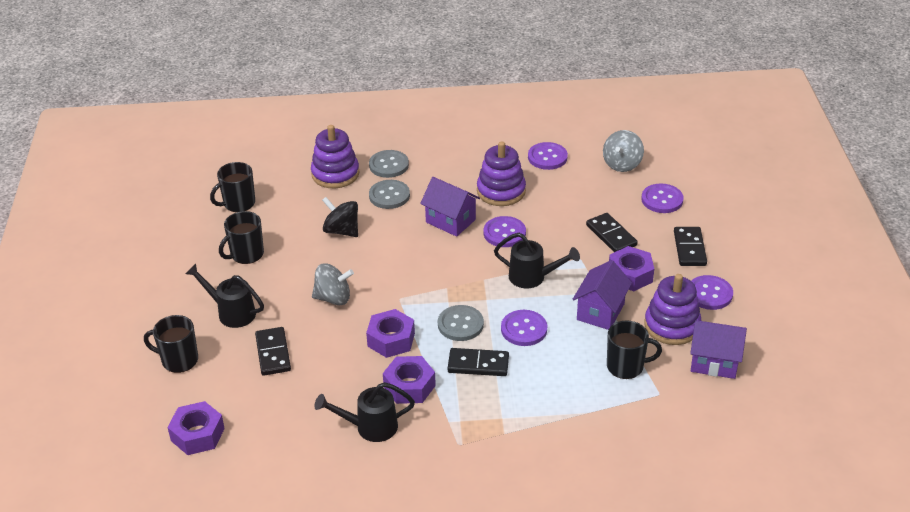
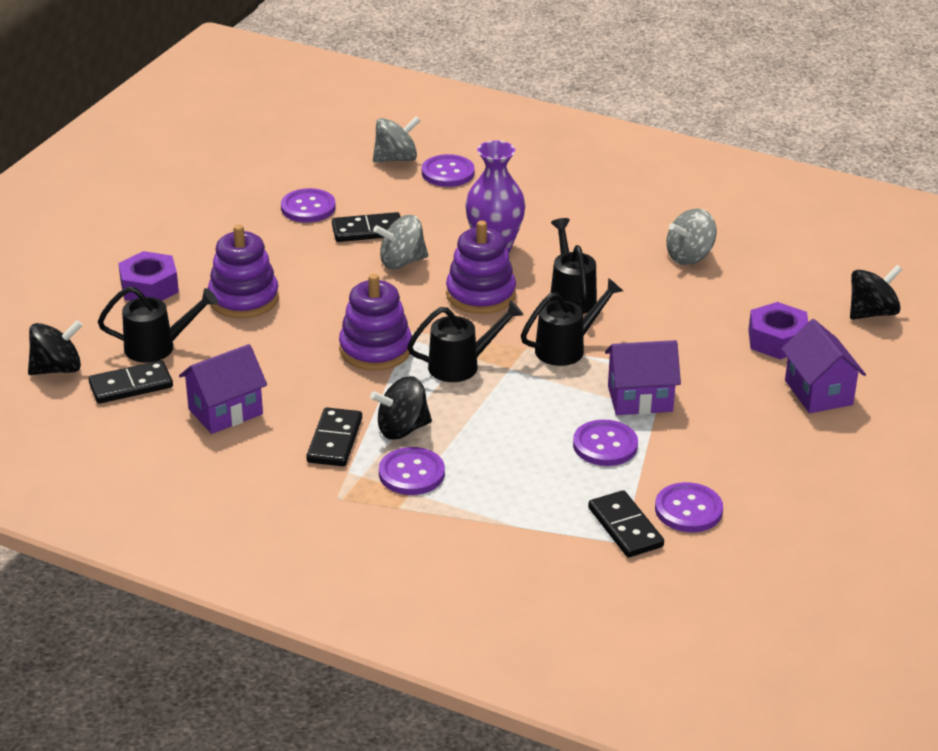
black mug: [144,315,198,373] [210,162,255,212] [219,211,264,264] [607,321,662,379] = 4 -> none = 0
black spinning top: [322,197,358,237] = 1 -> [28,320,83,375] [370,376,432,440] [850,265,902,320] = 3
black watering can: [185,263,264,328] [314,382,415,442] [494,233,580,288] = 3 -> [98,286,218,363] [407,300,524,382] [521,278,623,366] [550,218,597,314] = 4
grey button: [369,150,409,178] [369,180,410,209] [438,305,484,341] = 3 -> none = 0
grey spinning top: [312,263,354,306] [603,130,644,172] = 2 -> [373,116,421,163] [373,215,428,270] [666,208,717,265] = 3
purple nut: [167,401,225,455] [366,309,415,358] [383,356,436,404] [609,246,654,291] = 4 -> [118,251,179,301] [748,302,808,359] = 2
purple vase: none = 0 -> [465,140,525,253] = 1

